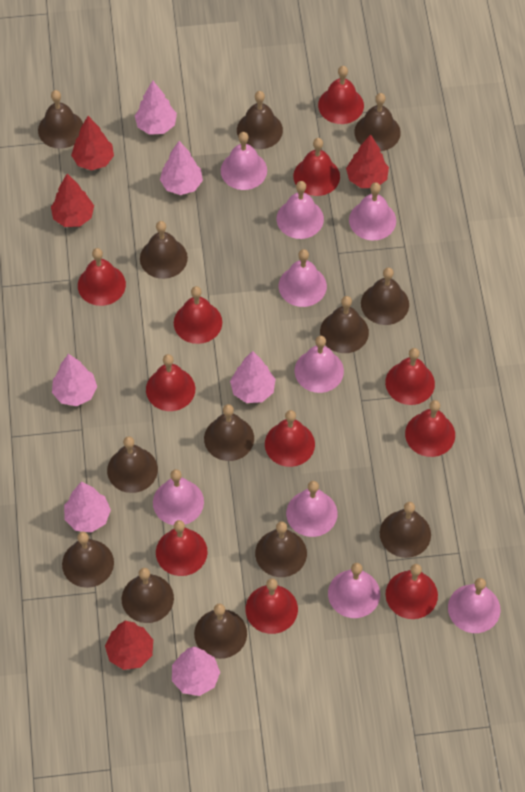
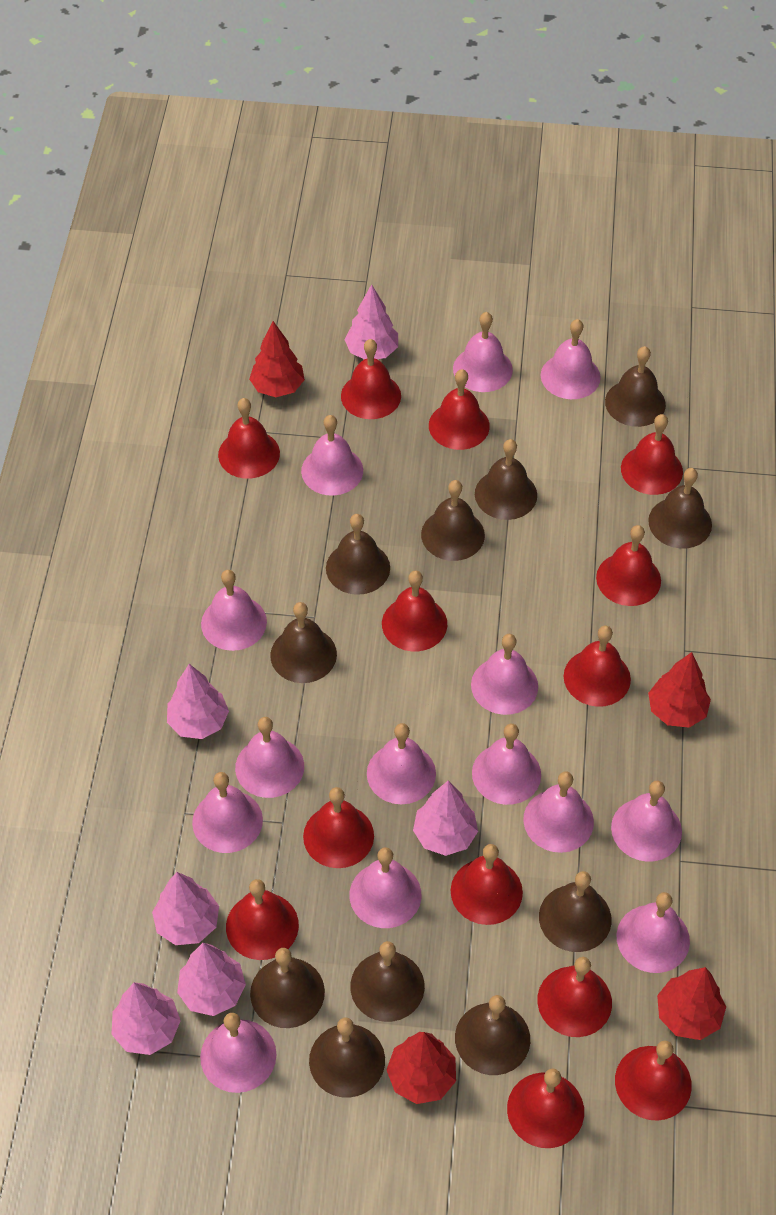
brown bell: [38,90,83,149] [62,532,114,588] [107,436,158,493] [122,568,174,623] [140,221,188,279] [194,604,247,659] [204,404,254,461] [237,91,283,149] [255,521,307,577] [320,296,369,353] [354,93,401,151] [361,267,409,325] [380,502,431,558] = 13 -> [250,948,325,1028] [270,602,337,683] [309,1017,385,1098] [326,514,390,595] [350,941,425,1022] [421,480,485,561] [455,995,530,1075] [475,439,537,520] [539,871,612,952] [605,346,666,427] [648,468,712,549] = 11
pink bell: [153,469,204,525] [221,132,267,190] [277,181,324,239] [279,249,327,307] [286,481,337,537] [295,336,344,393] [328,563,380,618] [349,182,396,240] [448,578,500,633] = 9 -> [192,772,263,853] [200,1013,276,1093] [201,570,267,651] [235,717,304,798] [301,415,363,496] [349,847,421,928] [367,723,436,804] [453,312,513,392] [471,634,538,715] [472,724,541,805] [523,772,594,853] [541,319,601,399] [611,780,682,862] [617,892,690,973] = 14
red bell: [78,248,126,306] [146,354,195,411] [156,520,208,576] [174,286,222,344] [245,578,298,634] [265,410,315,467] [293,138,340,196] [318,66,364,124] [385,348,435,405] [386,564,438,619] [405,400,455,457] = 11 -> [218,398,280,478] [226,879,299,960] [303,787,374,868] [341,339,401,419] [382,571,447,651] [429,369,490,450] [451,844,523,925] [507,1068,584,1148] [537,957,612,1037] [564,626,631,707] [596,525,661,606] [615,1040,692,1121] [621,414,683,495] = 13

